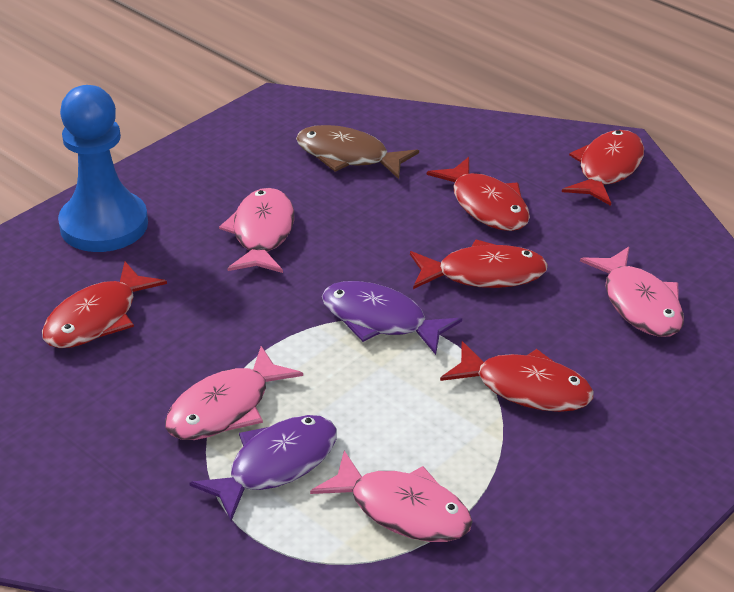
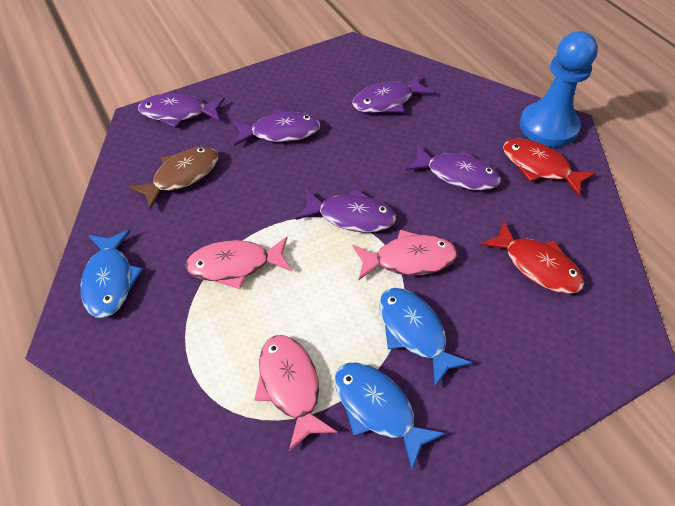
blue fish: none = 0 -> [81,230,143,318] [335,362,446,470] [379,288,473,387] = 3
pink fish: [165,346,303,440] [219,188,294,273] [310,450,473,542] [580,247,684,337] = 4 -> [185,237,292,289] [254,335,337,451] [353,230,457,280] = 3
purple fish: [189,415,337,521] [322,281,462,355] = 2 -> [138,93,225,128] [233,109,320,146] [296,189,396,232] [352,73,434,113] [405,145,501,191] = 5
red fish: [42,262,167,348] [410,239,548,289] [427,157,530,231] [440,341,594,412] [562,130,644,206] = 5 -> [480,221,584,294] [503,138,596,196] = 2

